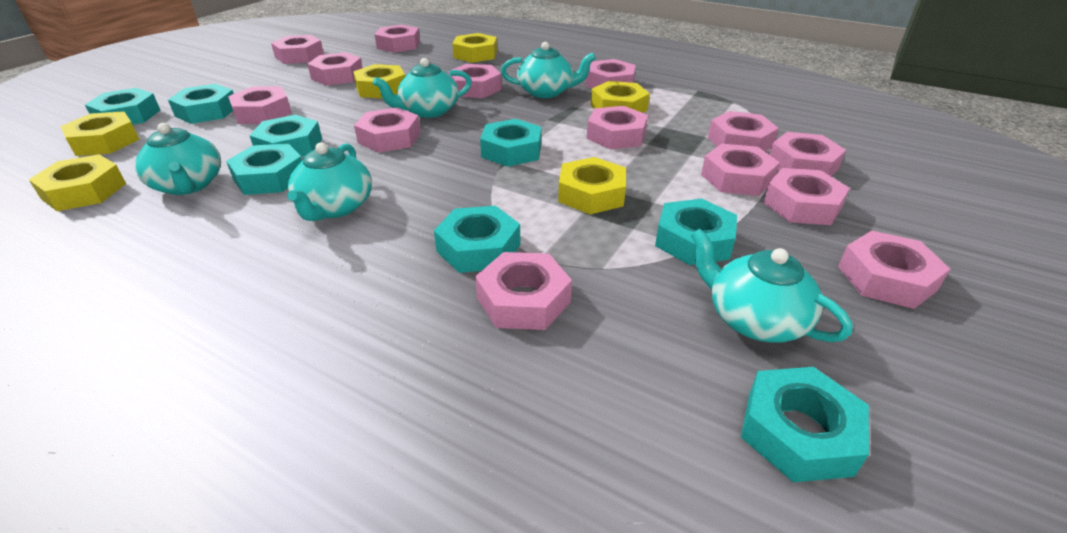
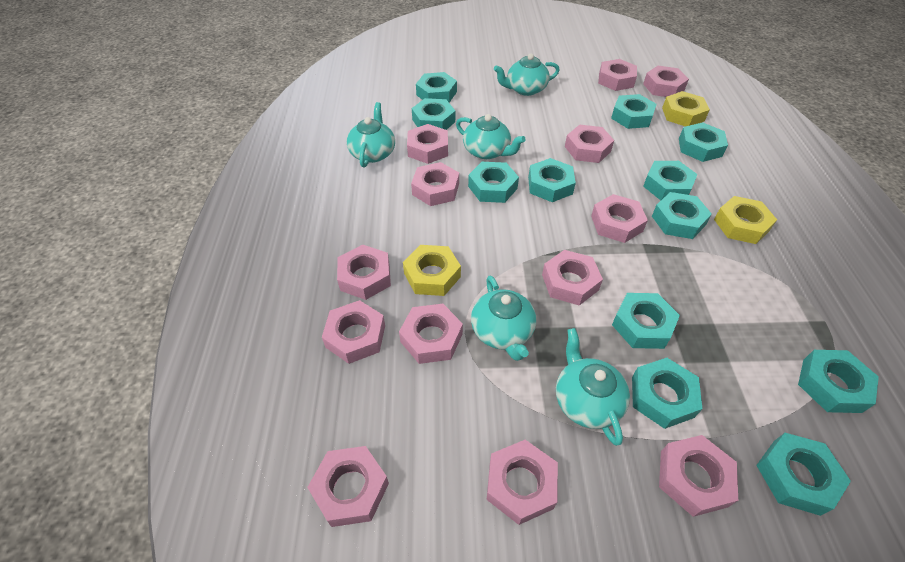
pink nut: [228,87,292,124] [271,35,324,64] [307,52,363,86] [354,107,421,153] [375,25,420,53] [448,64,502,98] [475,252,572,330] [586,59,636,88] [587,106,648,150] [701,144,780,196] [708,111,779,152] [763,168,850,225] [769,132,846,176] [838,231,950,309] = 14 -> [307,446,389,527] [322,300,385,364] [337,245,391,300] [399,304,463,364] [407,124,448,164] [411,162,459,206] [487,440,558,525] [542,250,603,305] [565,125,614,163] [591,194,648,243] [598,59,637,91] [643,66,689,97] [659,435,738,517] = 13
turquoise nut: [85,88,160,125] [168,84,234,124] [226,143,302,195] [250,115,322,157] [434,206,521,273] [480,119,542,167] [655,199,737,265] [741,367,869,482] = 8 -> [412,98,455,130] [416,72,457,103] [468,162,519,203] [528,158,576,202] [611,94,656,129] [612,293,680,349] [632,358,703,429] [643,161,698,200] [652,192,712,239] [679,122,728,162] [756,433,851,516] [798,350,879,413] = 12
yellow nut: [29,154,126,211] [60,111,139,156] [353,64,405,99] [452,33,497,63] [558,157,626,214] [591,81,650,113] = 6 -> [403,245,461,296] [662,91,710,126] [714,196,777,244] = 3

